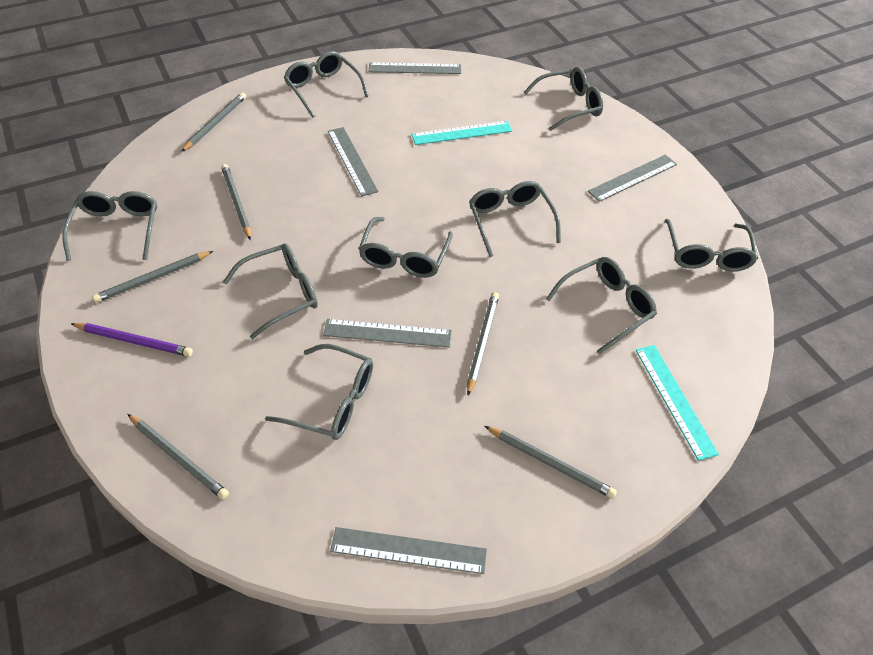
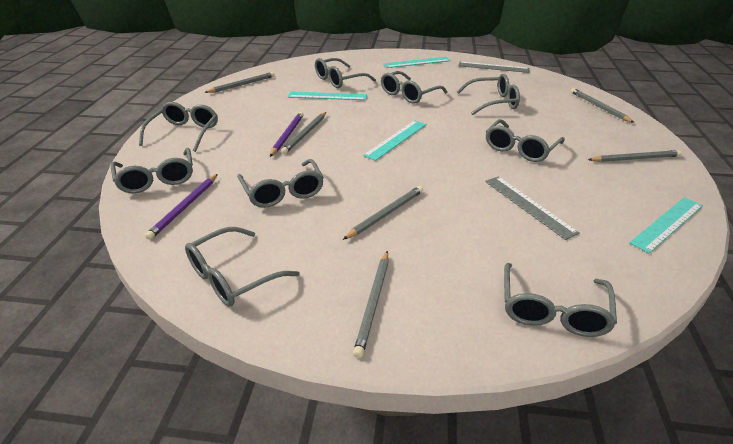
grey ruler: [323,319,452,348] [328,127,378,196] [330,527,487,574] [369,62,461,74] [588,155,677,202] = 5 -> [458,62,530,73] [485,176,579,240] = 2
purple pencil: [71,323,193,357] = 1 -> [145,174,218,240] [270,112,304,157] = 2
turquoise ruler: [411,121,512,145] [636,345,719,461] = 2 -> [288,92,367,100] [363,120,426,161] [383,57,450,68] [630,197,703,253] = 4

